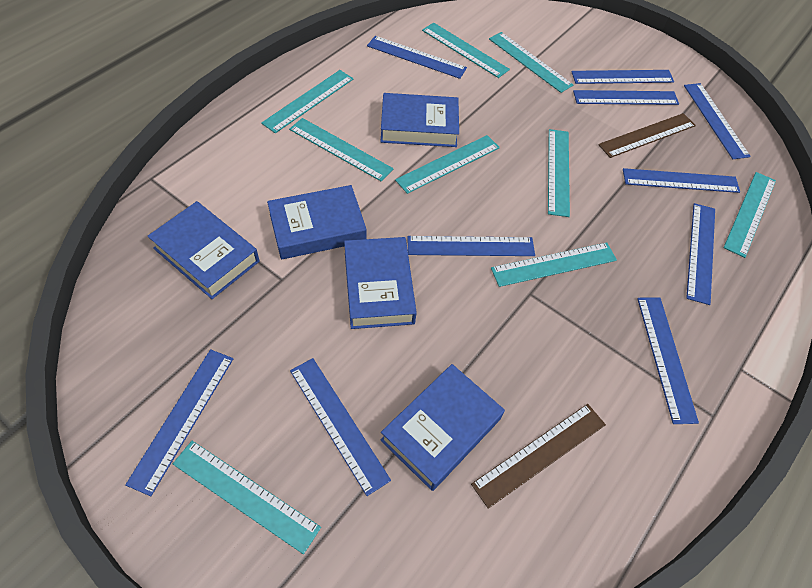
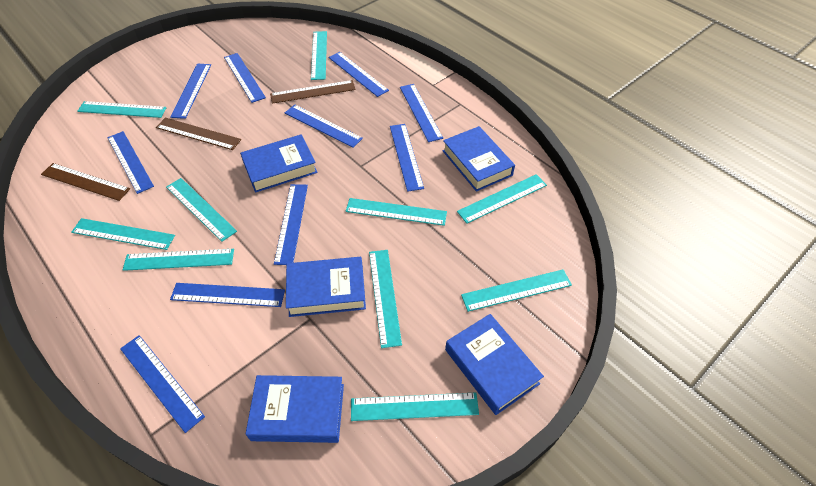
brown ruler: [471,404,606,509] [598,113,696,158] = 2 -> [41,163,130,201] [156,118,241,150] [270,80,356,104] = 3
turquoise ruler: [173,441,321,554] [261,70,353,133] [289,118,393,181] [395,135,500,194] [422,23,510,78] [489,32,573,93] [491,243,617,287] [548,129,570,217] [723,172,776,258] = 9 -> [71,218,175,250] [77,101,167,118] [123,249,234,271] [166,178,237,242] [311,31,327,80] [346,198,447,226] [351,392,479,421] [369,250,402,348] [457,174,547,224] [461,269,572,312] = 10

